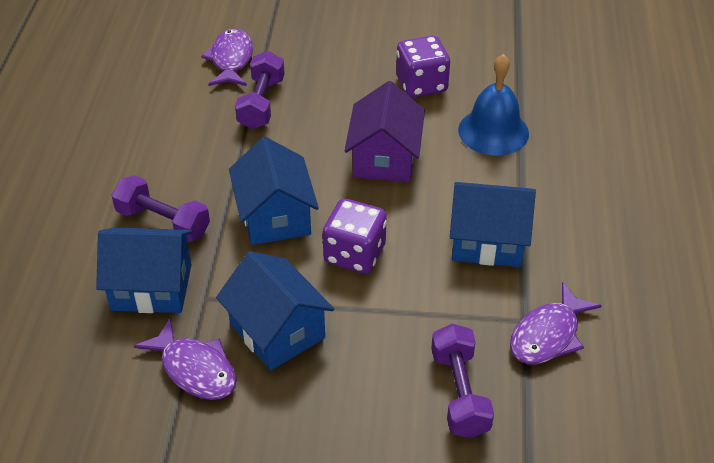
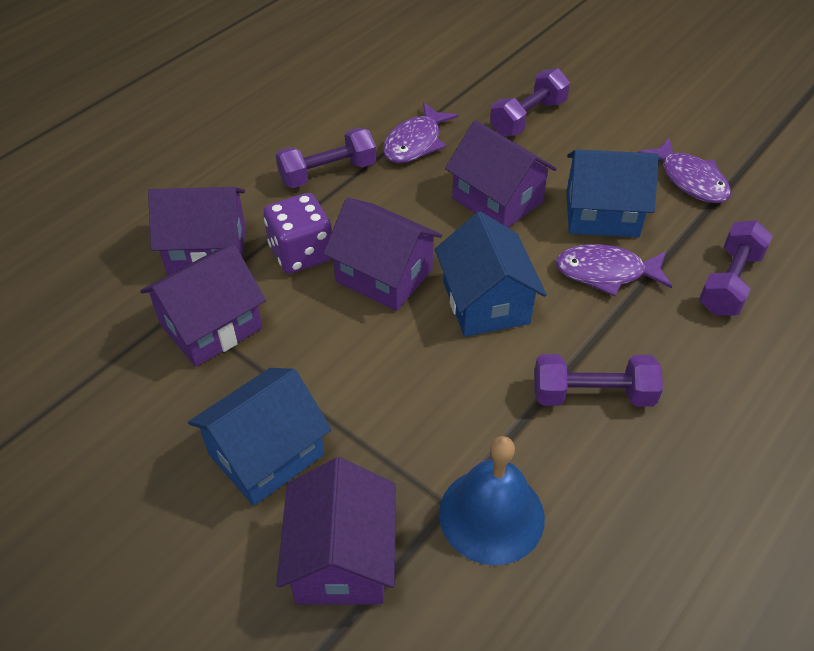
blue house: [96,227,193,313] [216,251,334,371] [229,137,319,245] [450,182,536,267] = 4 -> [188,368,332,506] [435,211,547,337] [566,149,659,238] = 3
purple dice: [323,198,387,274] [396,35,450,98] = 2 -> [263,193,332,274] = 1
purple dumbbell: [112,175,210,242] [235,51,285,129] [431,324,494,438] = 3 -> [276,128,376,188] [490,68,570,136] [534,354,663,407] [699,221,773,315] = 4
purple house: [345,81,425,182] = 1 -> [140,244,266,367] [148,187,246,275] [276,457,396,605] [323,198,442,311] [445,120,557,228] = 5

